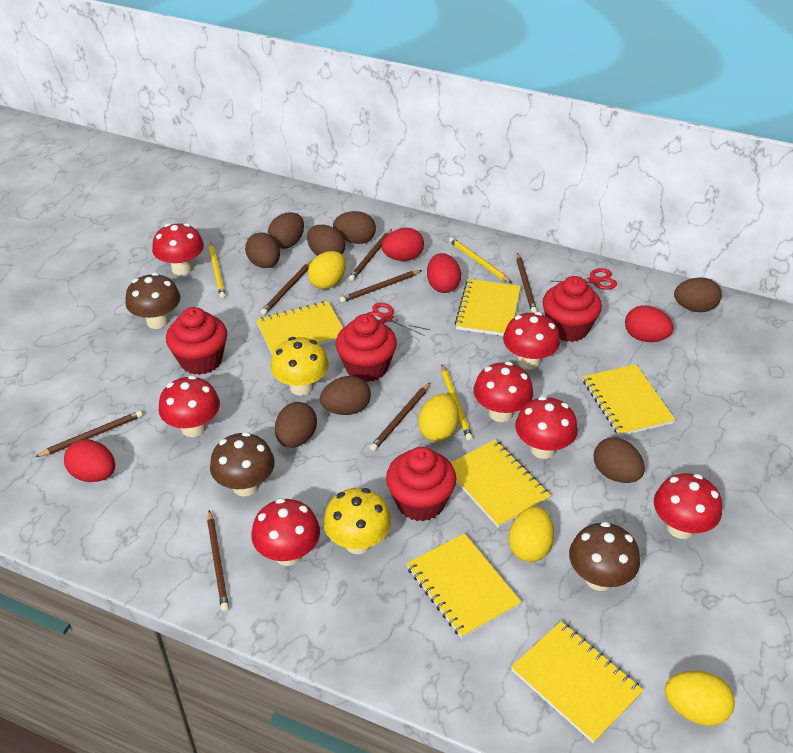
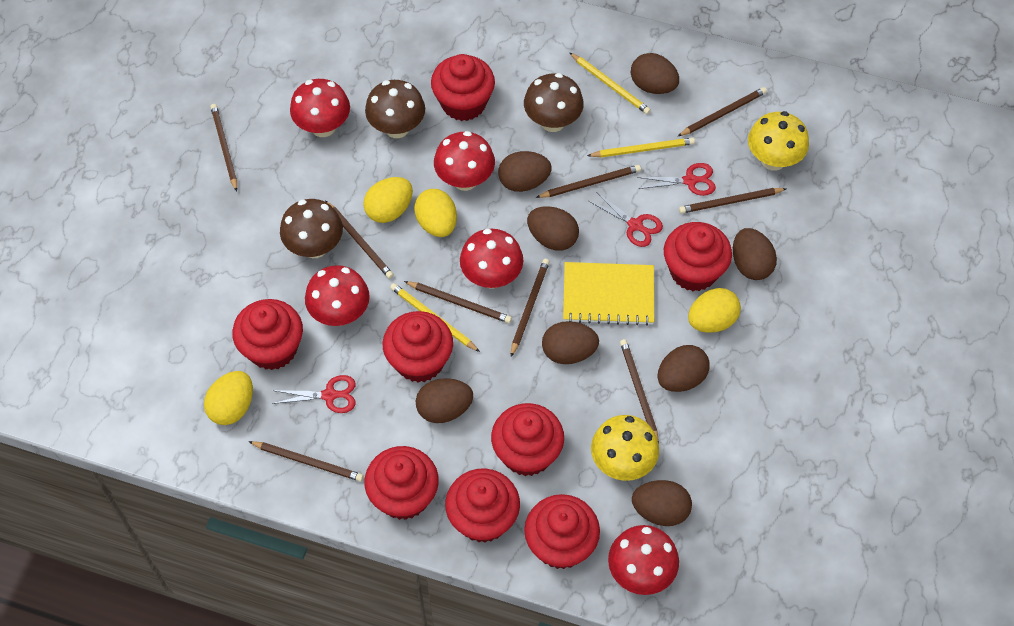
brown pencil: [35,411,143,457] [207,510,229,611] [261,261,312,315] [340,270,422,303] [349,229,392,281] [370,383,430,451] [516,253,537,313] = 7 -> [210,104,237,192] [248,441,363,482] [325,201,394,279] [404,281,512,323] [511,259,550,357] [536,165,641,198] [620,339,659,443] [678,87,767,136] [679,188,787,214] = 9
red cupcake: [166,307,227,375] [336,314,397,382] [386,447,456,521] [542,276,602,342] = 4 -> [232,299,303,370] [364,446,439,520] [383,311,453,383] [431,54,495,121] [445,468,520,543] [491,403,564,476] [524,494,600,569] [664,222,732,291] = 8
red egg: [64,439,115,482] [382,228,424,261] [427,253,461,293] [625,305,674,342] = 4 -> none = 0
red mushroom: [152,223,204,275] [158,375,220,437] [251,498,320,566] [473,362,533,422] [503,312,560,370] [515,396,578,459] [654,473,722,539] = 7 -> [290,79,350,137] [305,265,370,326] [434,131,495,191] [460,229,524,288] [608,525,679,595] = 5
red scissors: [366,303,430,336] [553,268,617,289] = 2 -> [272,375,356,413] [589,192,663,247] [637,163,716,196] = 3
yellow notebook: [256,301,343,355] [407,533,521,639] [450,439,551,528] [455,279,521,336] [511,621,644,743] [583,364,675,436] = 6 -> [563,262,654,326] = 1

